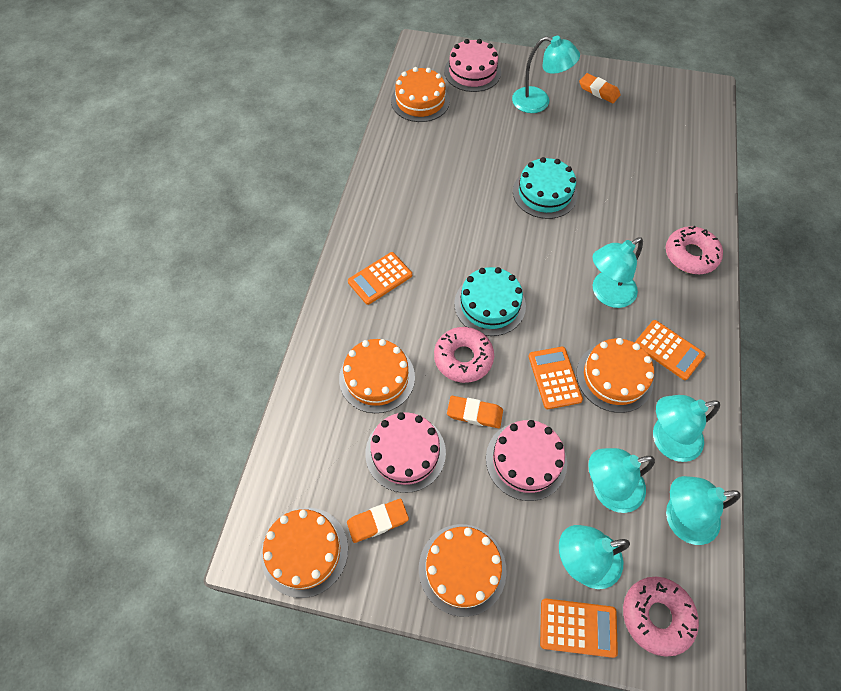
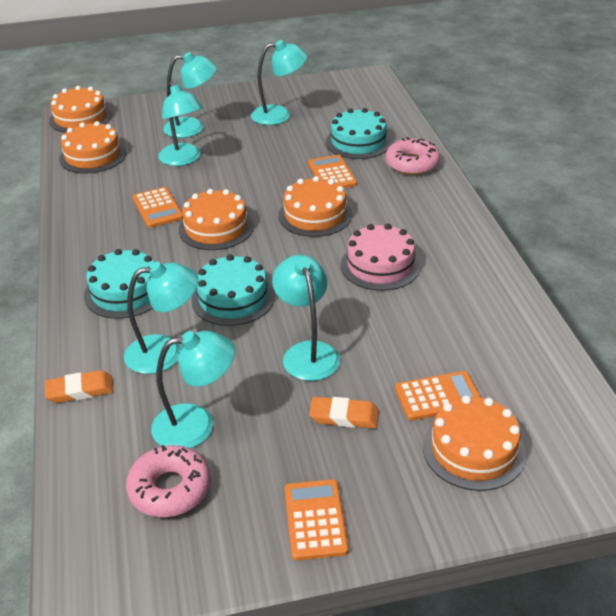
orange eraser: [347,499,409,543] [447,396,503,428] [579,73,620,103] = 3 -> [45,370,114,403] [309,397,379,428] = 2
pink cake: [365,412,446,493] [444,39,501,92] [486,420,567,501] = 3 -> [341,224,421,291] = 1
pink donut: [434,327,494,383] [623,577,699,656] [666,226,723,274] = 3 -> [126,445,211,517] [385,137,440,175] = 2
turquoise cake: [454,267,526,336] [513,157,578,219] = 2 -> [84,249,154,319] [192,254,275,326] [326,108,391,159] = 3

